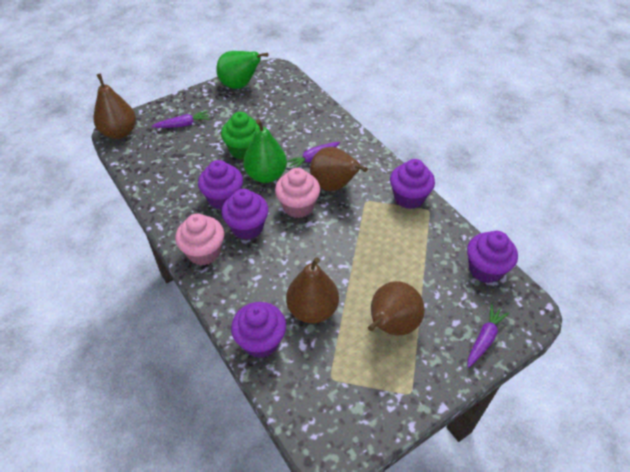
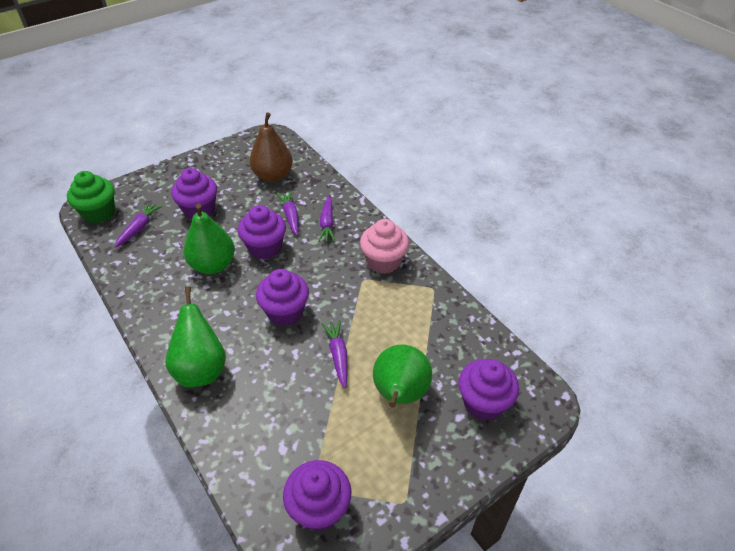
brown pear: [94,73,136,139] [286,257,339,323] [310,147,368,191] [368,281,425,336] = 4 -> [249,113,293,182] = 1
green pear: [216,51,268,89] [243,119,287,183] = 2 -> [165,286,226,387] [184,203,235,274] [373,345,432,407] = 3
pink cupcake: [175,214,224,266] [275,168,320,218] = 2 -> [360,219,409,274] = 1
purple carrot: [151,111,210,128] [287,142,340,168] [467,304,509,368] = 3 -> [115,202,162,248] [276,191,298,236] [318,196,335,242] [322,320,348,388] = 4

